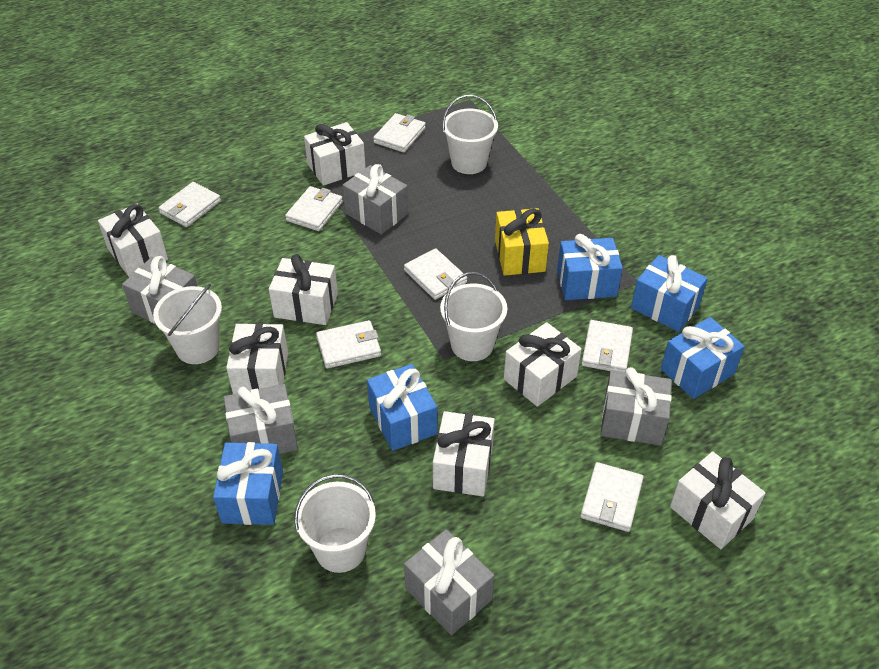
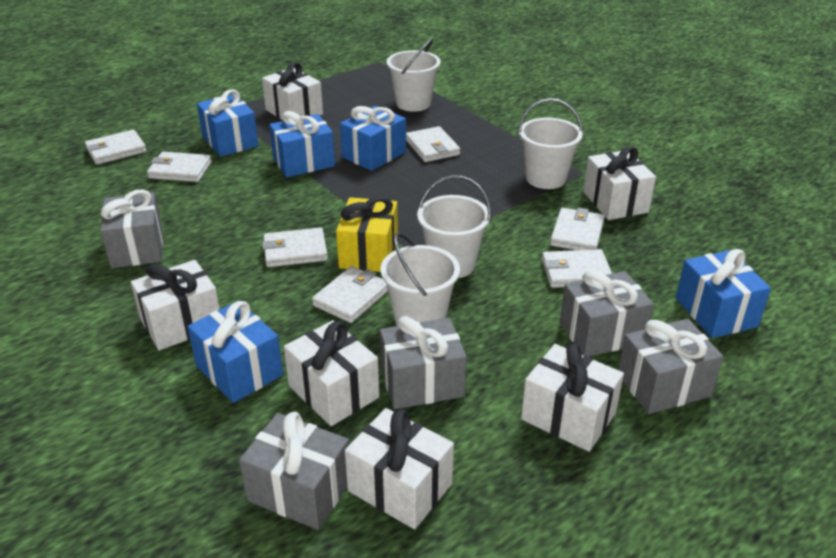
white gift: [98,204,168,277] [226,323,288,394] [269,254,338,325] [304,122,366,186] [433,411,495,496] [504,322,582,407] [670,451,766,549] = 7 -> [131,260,220,350] [262,62,323,120] [284,320,380,426] [345,408,454,529] [521,343,624,452] [583,146,656,220] = 6

